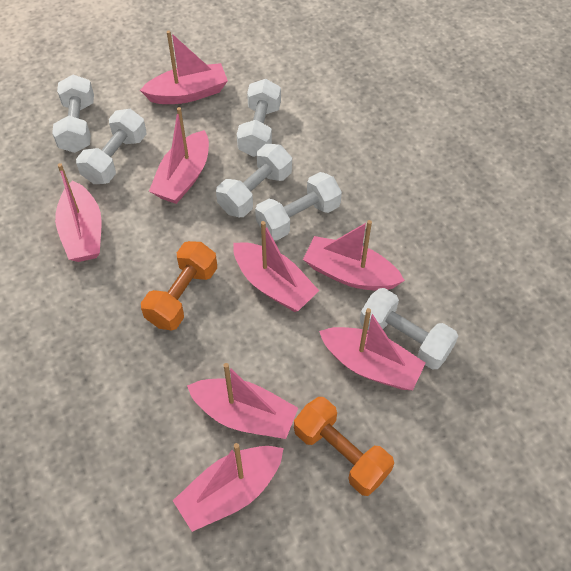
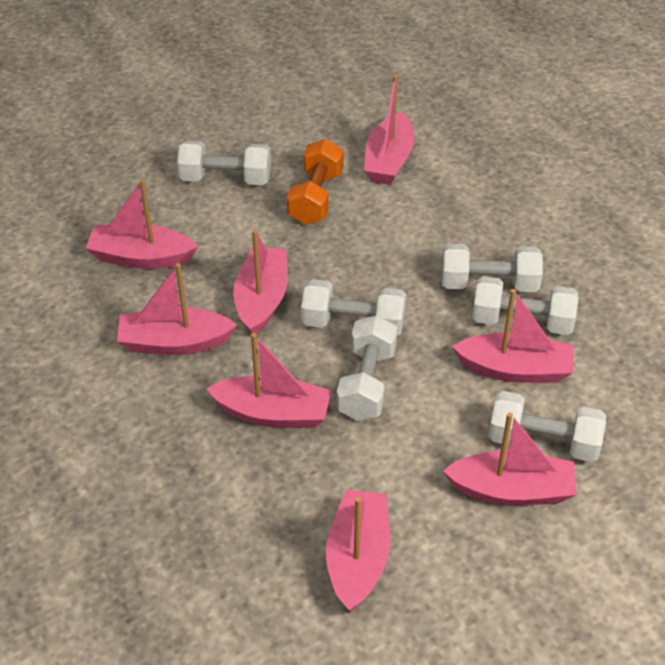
orange dumbbell: [141,241,217,331] [294,397,394,496] = 2 -> [287,139,344,225] = 1

